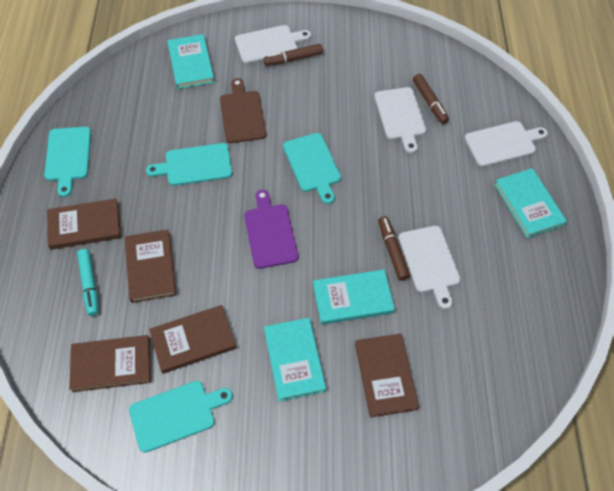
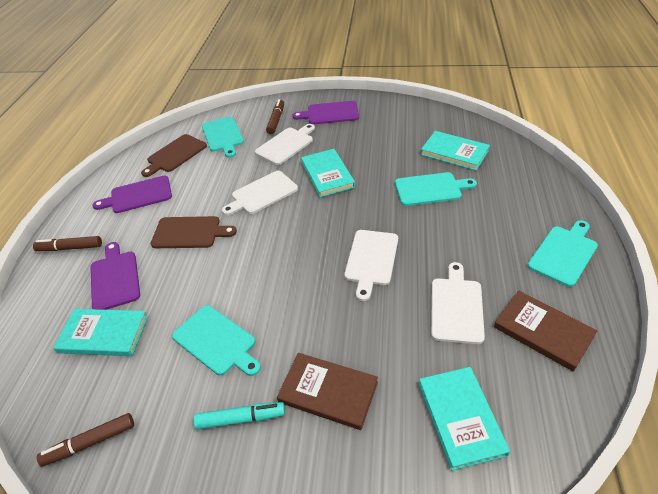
brown book: [47,198,121,250] [69,335,151,392] [125,229,177,303] [149,305,236,374] [355,334,419,418] = 5 -> [277,353,378,430] [494,291,597,372] = 2
brown cutting board: [220,78,266,143] = 1 -> [141,134,207,177] [151,216,237,248] = 2
purple cutting board: [244,190,298,269] = 1 -> [91,242,140,310] [92,176,172,213] [292,101,359,124] = 3

